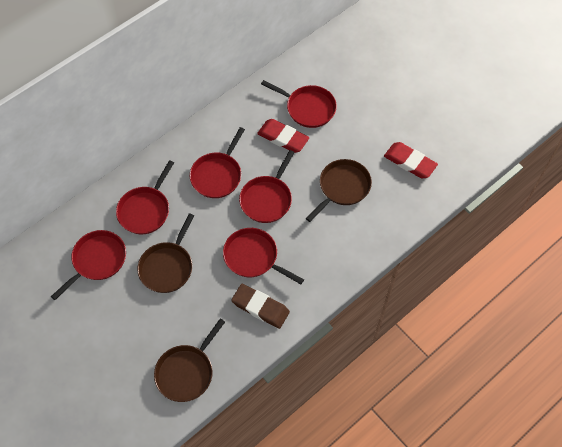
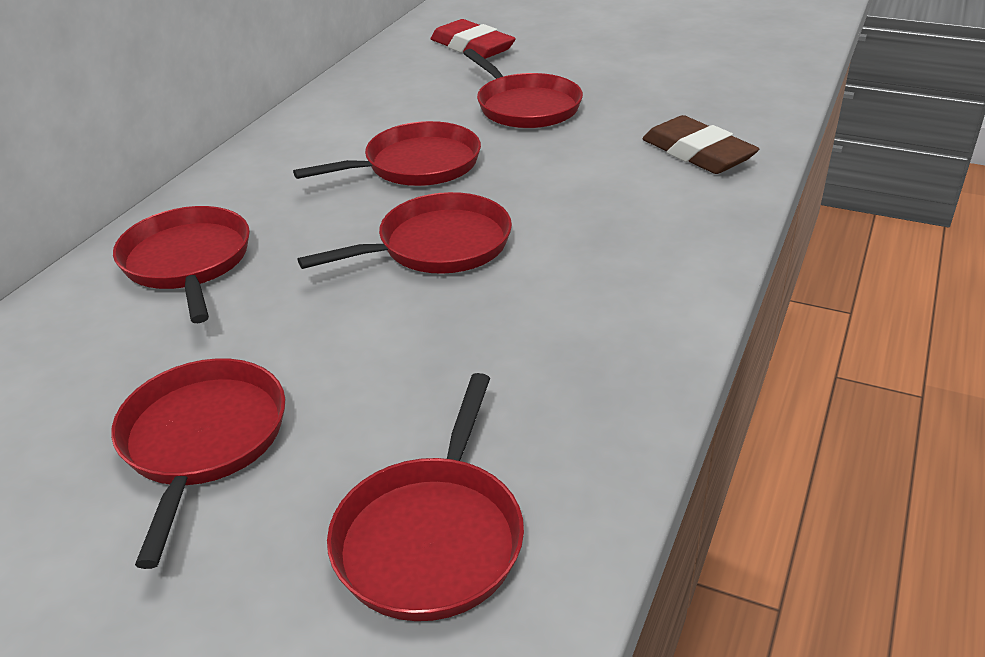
brown pan: [137,213,194,293] [154,318,225,402] [306,159,372,222] = 3 -> none = 0
red eraser: [257,119,309,153] [384,142,438,179] = 2 -> [431,19,516,59] = 1

